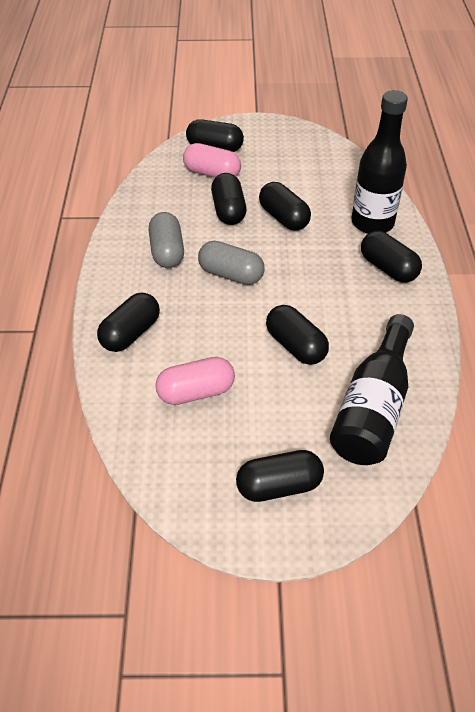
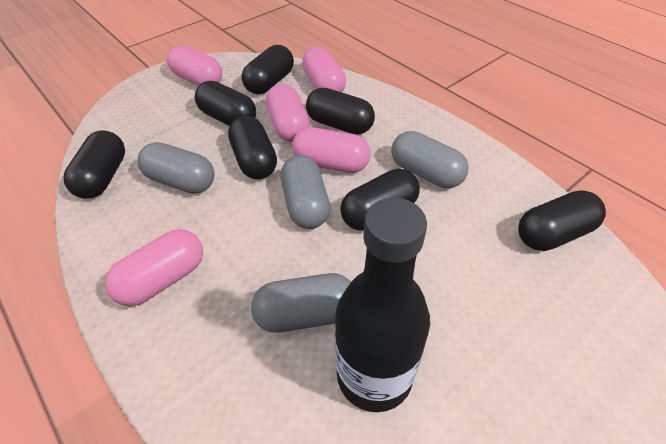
black bottle: [330,314,414,465] [351,90,408,234] = 2 -> [335,198,430,412] = 1
grey capsule: [149,212,184,268] [198,241,265,285] = 2 -> [138,142,215,193] [251,273,351,333] [281,155,330,229] [391,131,469,188] = 4
pink capsule: [155,357,235,405] [183,143,241,178] = 2 -> [105,229,203,306] [167,45,222,86] [266,84,310,142] [292,127,371,173] [302,46,346,92] = 5

